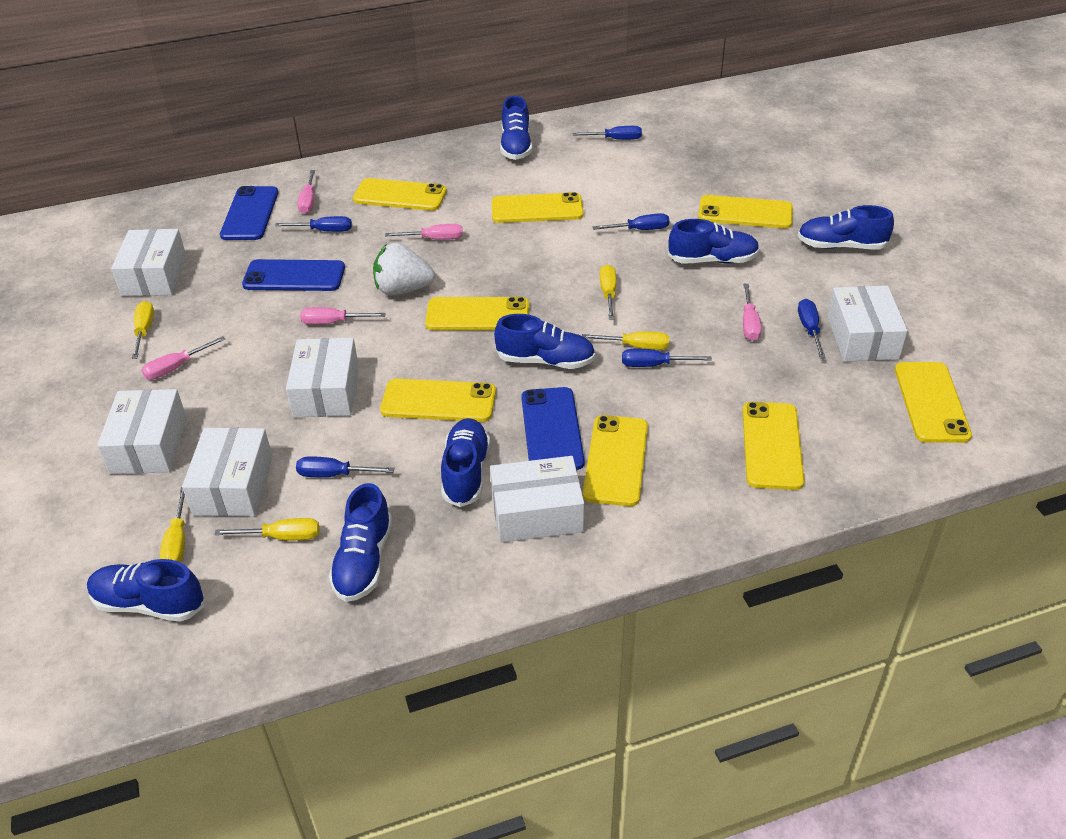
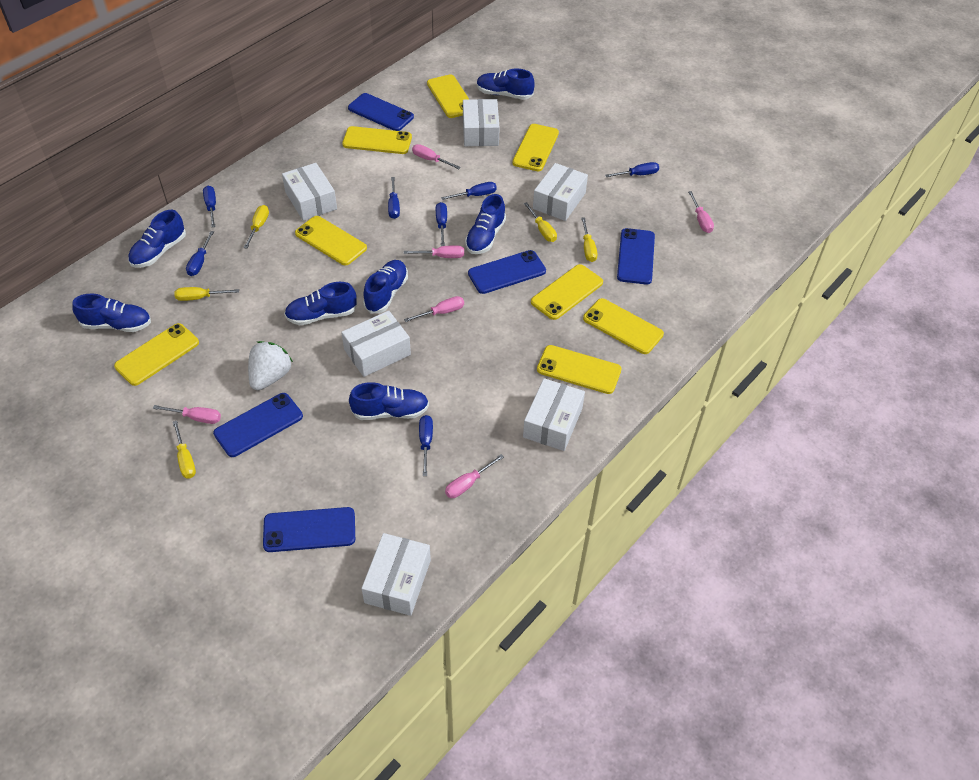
blue phone: [220,186,278,240] [242,259,345,291] [521,387,585,470] = 3 -> [213,393,303,457] [263,507,355,552] [348,93,414,131] [468,250,546,294] [617,228,655,285] = 5
blue screwdriver: [275,216,352,232] [296,456,394,477] [573,126,642,140] [593,213,669,230] [622,349,712,367] [798,299,826,358] = 6 -> [186,231,214,276] [203,186,216,228] [388,177,400,219] [419,415,433,476] [436,202,447,246] [441,182,497,200] [605,162,659,177] = 7
pink screwdriver: [141,336,225,380] [297,170,315,214] [300,307,386,324] [385,224,463,240] [743,284,761,341] = 5 -> [153,405,221,424] [404,245,464,258] [404,296,464,322] [412,144,461,169] [445,454,504,498] [688,191,714,233] = 6

